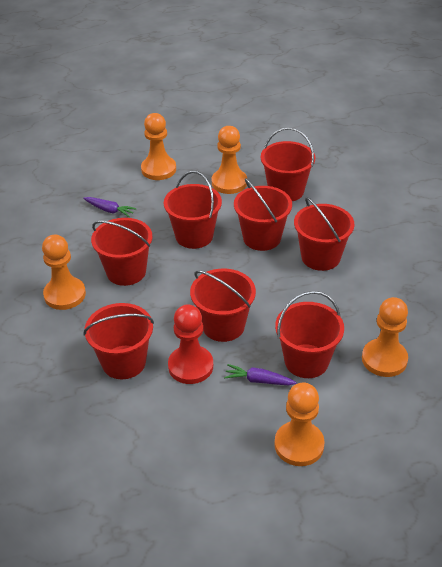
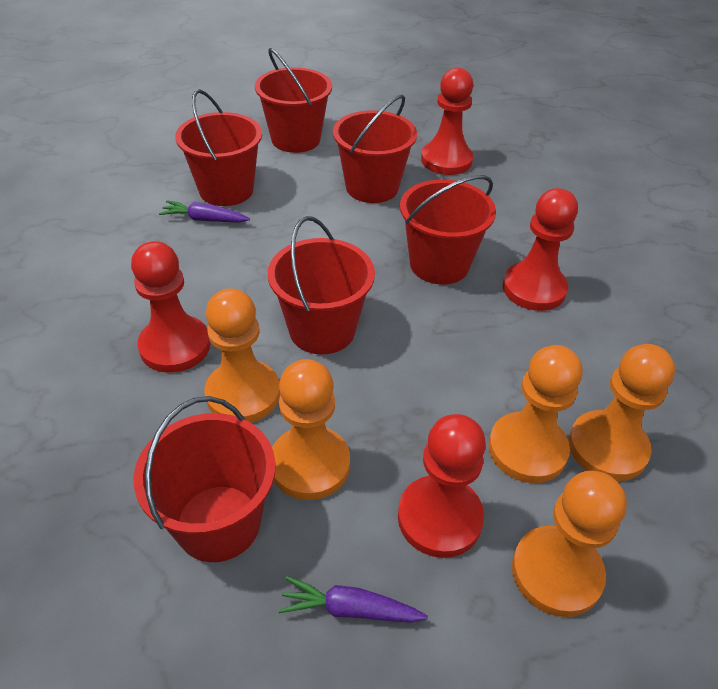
red bucket: [84,303,154,379] [91,218,152,286] [164,171,222,249] [190,269,256,342] [234,178,292,251] [261,128,315,201] [275,291,344,378] [294,197,354,271] = 8 -> [134,396,276,562] [175,89,262,206] [255,48,332,153] [268,216,375,355] [333,95,417,203] [400,175,496,284] = 6
red pawn: [168,304,213,384] = 1 -> [131,241,211,373] [398,414,486,558] [421,68,473,175] [503,188,578,311] = 4

